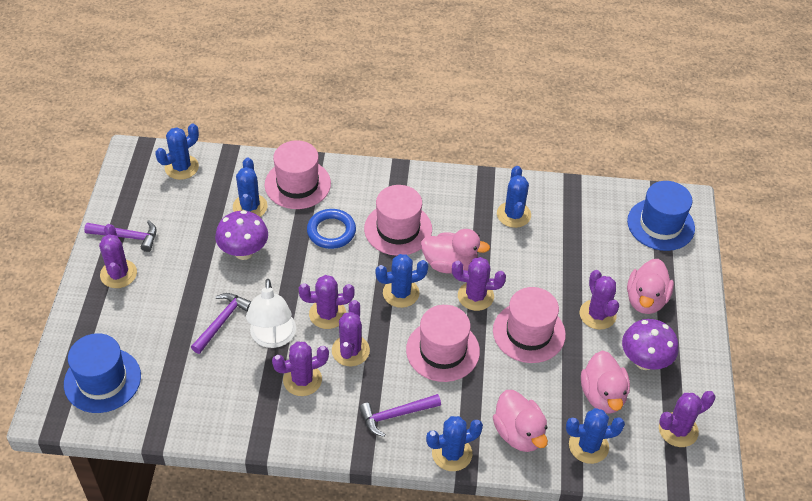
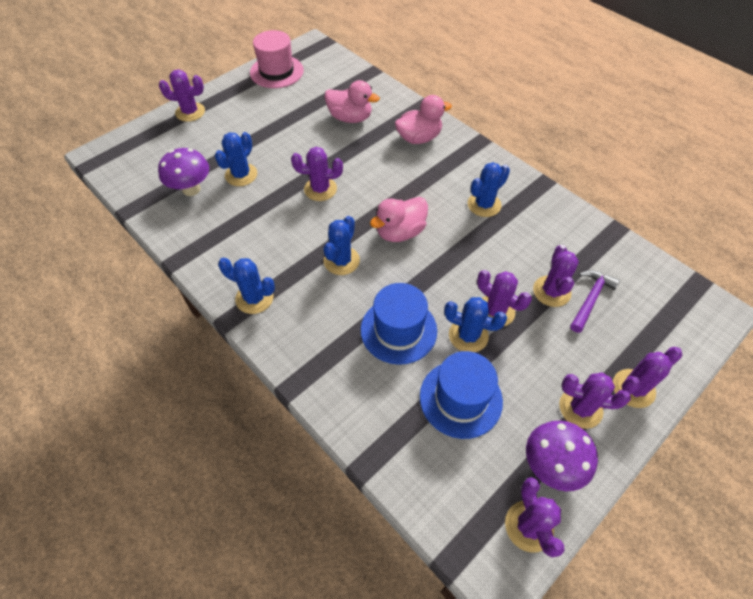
blue cactus: [155,123,199,180] [233,158,268,217] [375,254,428,308] [426,416,483,471] [497,166,531,228] [566,408,625,464] = 6 -> [215,132,257,186] [218,258,275,314] [323,216,360,275] [444,297,507,352] [468,162,510,217] = 5
blue ring: [307,209,356,249] = 1 -> none = 0
pink duck: [421,229,490,274] [493,390,548,452] [581,350,630,414] [627,259,674,314] = 4 -> [324,80,380,123] [370,197,428,242] [395,95,452,144] = 3
pink hat: [265,140,331,209] [364,185,432,256] [406,305,480,382] [493,287,566,363] = 4 -> [250,30,304,88] = 1
purple hammer: [84,220,157,252] [191,293,252,354] [359,394,441,437] = 3 -> [570,270,620,333] = 1
white lamp: [246,279,296,348] = 1 -> none = 0

